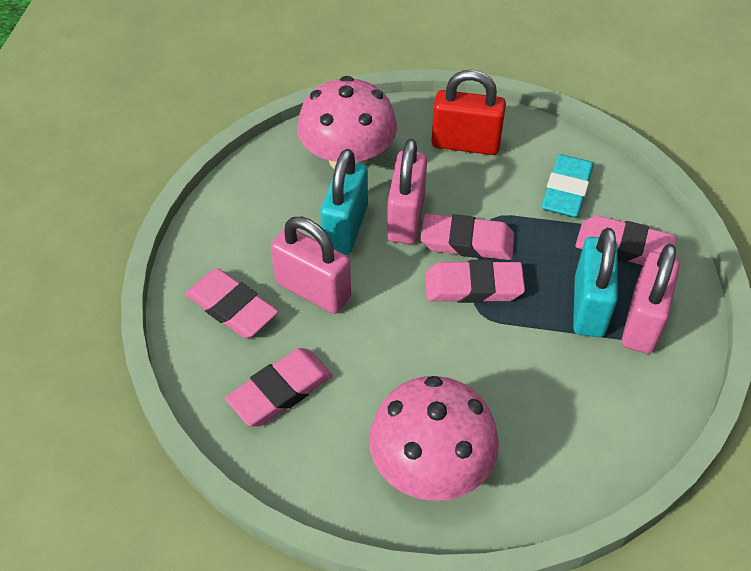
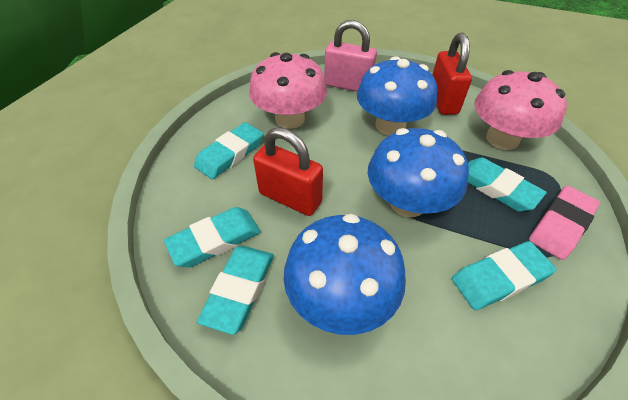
blue mushroom: none = 0 -> [283,214,406,335] [357,56,437,135] [368,128,469,217] = 3
pink eraser: [185,268,278,338] [225,348,333,426] [420,213,514,260] [426,260,525,303] [575,215,677,265] = 5 -> [529,186,600,260] = 1
pink padlock: [271,217,351,314] [387,139,427,244] [622,244,680,354] = 3 -> [324,20,377,91] = 1
red padlock: [431,70,506,155] = 1 -> [253,127,323,216] [432,33,472,115] = 2
turquoise eraser: [541,154,594,218] = 1 -> [164,207,261,267] [194,122,263,179] [197,246,274,335] [452,241,557,310] [468,157,547,211] = 5
turquoise padlock: [320,149,368,255] [573,228,618,337] = 2 -> none = 0

